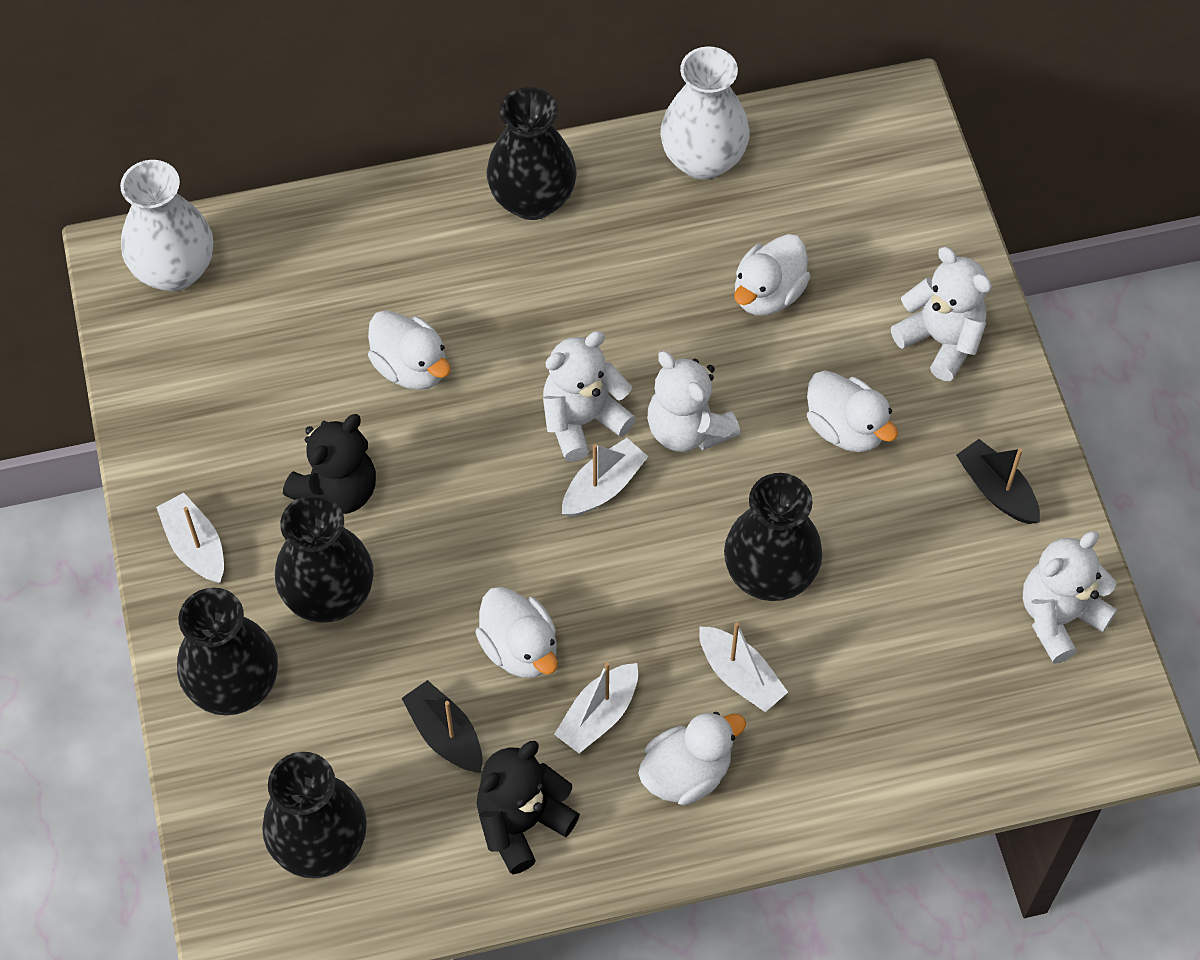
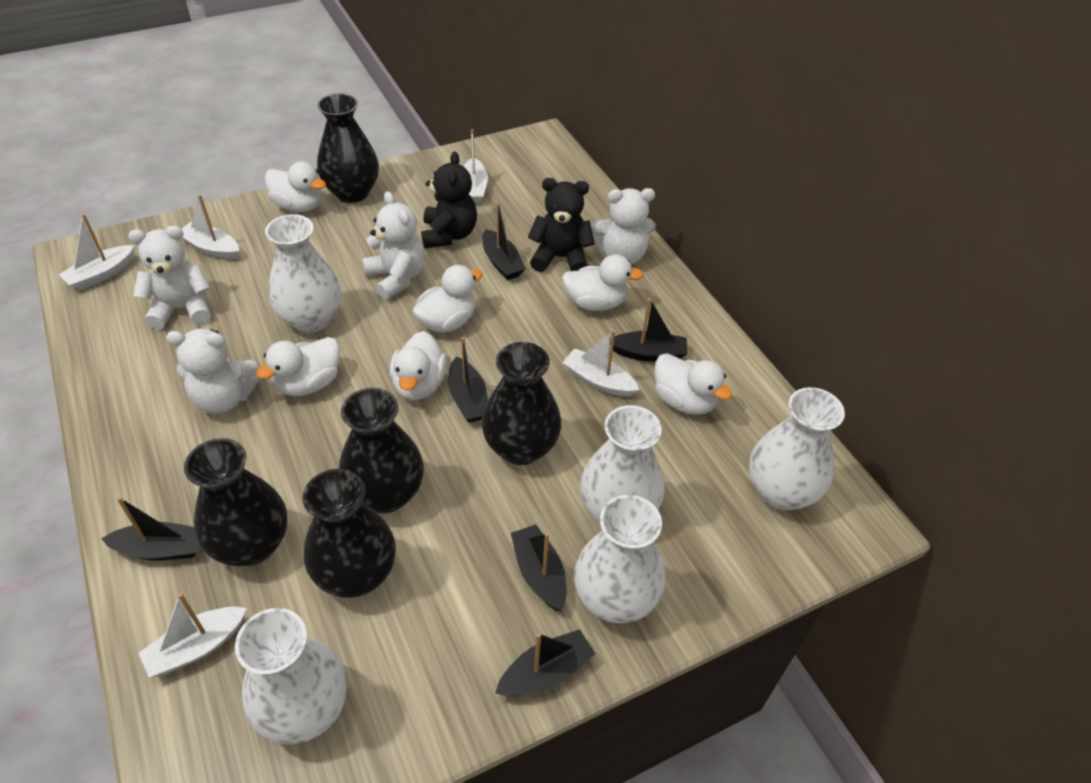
black boat: [401,680,483,773] [956,439,1040,524] = 2 -> [102,497,199,561] [448,337,488,423] [482,202,526,280] [495,629,595,697] [511,524,566,611] [610,298,687,361] = 6
white boat: [156,493,224,583] [554,662,638,753] [562,438,649,517] [699,622,788,712] = 4 -> [59,214,134,290] [138,593,247,678] [182,195,239,260] [463,129,488,203] [562,330,639,397] = 5
white duck: [368,310,451,390] [475,587,558,678] [638,712,746,805] [734,234,811,316] [807,370,898,452] = 5 -> [256,337,340,396] [265,161,326,212] [390,331,447,400] [412,265,483,333] [562,254,643,311] [654,353,732,415] = 6
white vase: [120,160,213,291] [660,46,750,180] = 2 -> [235,608,347,744] [265,214,341,333] [574,495,665,623] [580,405,665,522] [749,387,845,511] = 5

